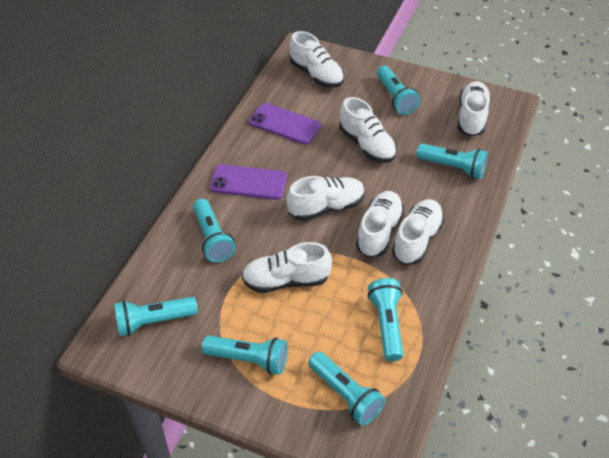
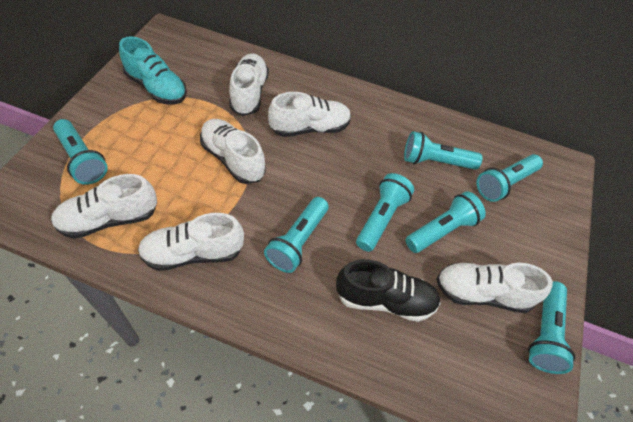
black shoe: none = 0 -> [336,259,441,322] = 1
purple phone: [210,164,287,200] [249,103,321,145] = 2 -> none = 0
turquoise shoe: none = 0 -> [119,36,187,105] = 1
white shoe: [242,242,332,293] [286,176,365,221] [289,31,344,88] [340,97,397,163] [356,191,404,257] [392,199,445,264] [458,81,491,136] = 7 -> [51,174,157,239] [138,213,244,271] [200,119,266,184] [229,53,269,116] [268,92,351,137] [436,263,553,313] = 6

